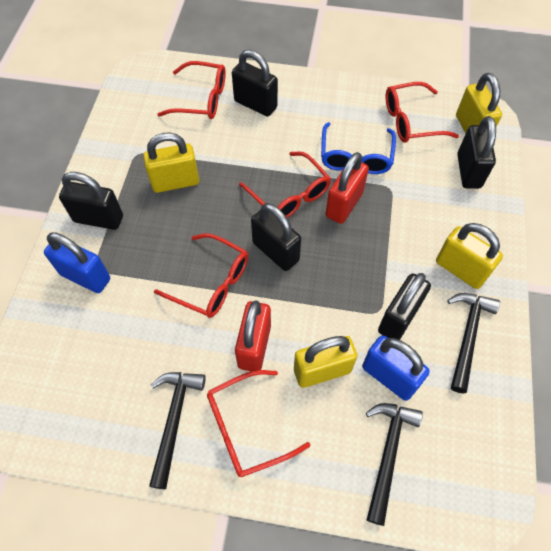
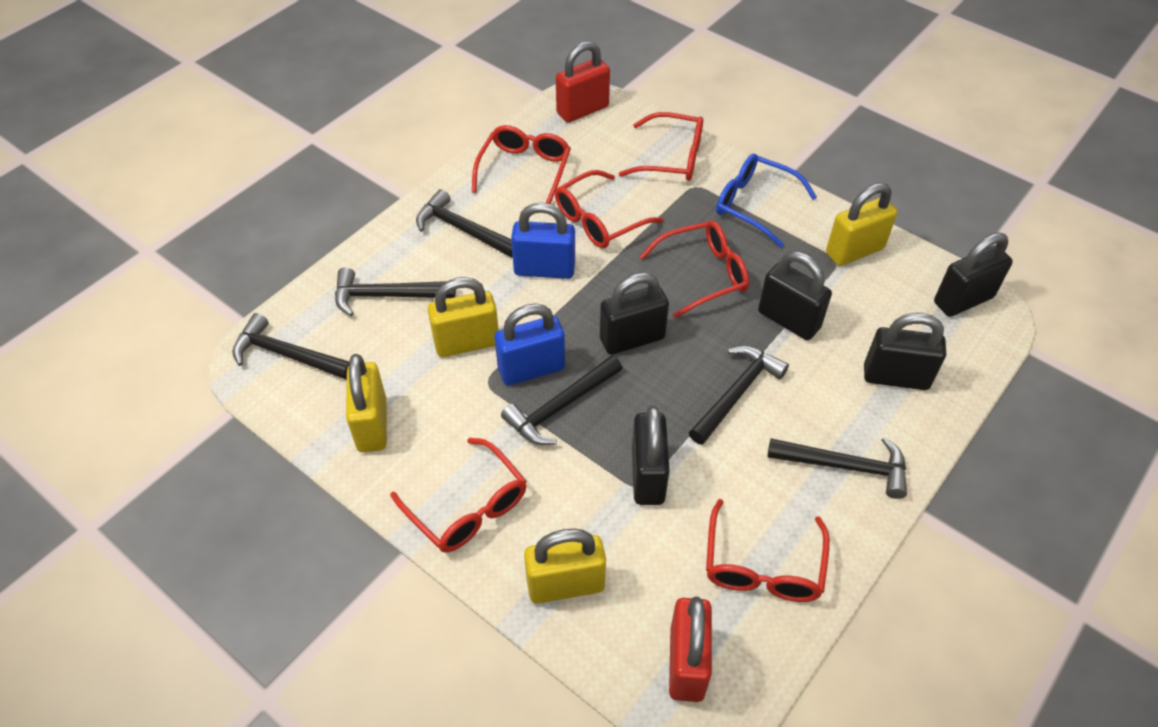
black hammer: [149,372,206,490] [366,403,423,526] [447,293,500,393] = 3 -> [232,313,349,380] [335,267,456,316] [416,189,513,258] [501,355,622,445] [689,346,789,445] [767,437,907,499] = 6
red glasses: [154,233,248,318] [157,61,226,119] [207,370,311,477] [239,151,331,218] [386,82,459,143] = 5 -> [390,438,527,553] [472,125,571,204] [555,170,664,248] [619,112,703,181] [640,221,749,318] [706,499,830,602] = 6

